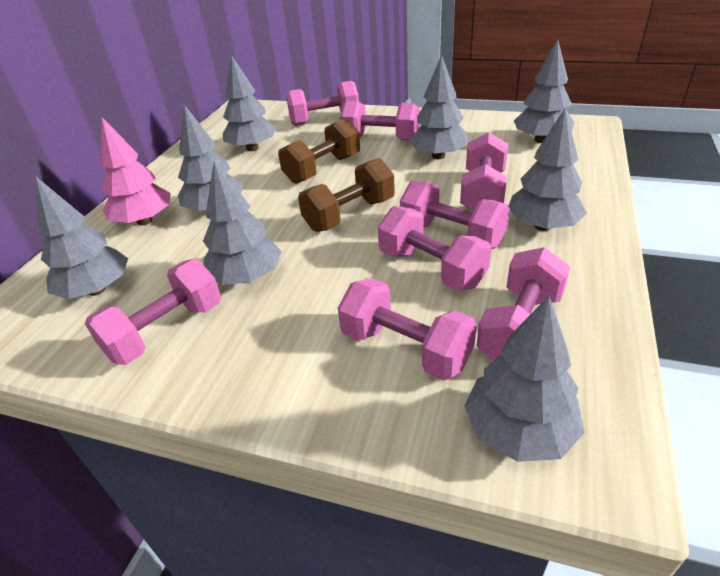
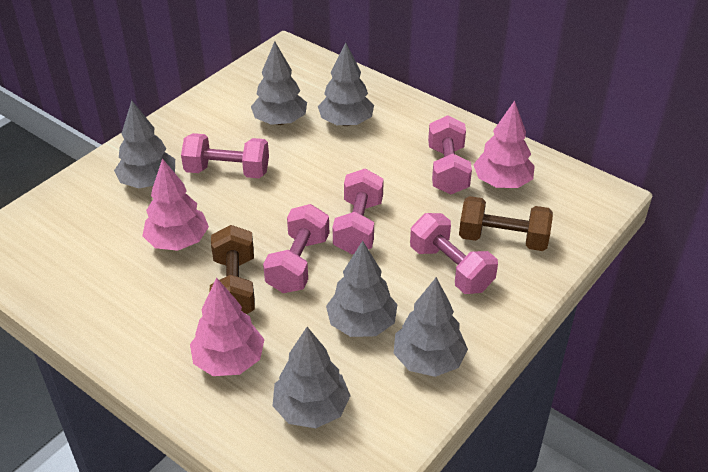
grey tree: [36,177,128,299] [178,105,243,211] [203,161,282,285] [223,56,277,151] [409,55,469,159] [464,296,585,462] [509,108,587,231] [514,39,575,143] = 8 -> [114,100,175,188] [251,41,307,125] [272,327,351,428] [318,42,374,126] [326,241,398,337] [394,277,468,377] = 6
pink dumbbell: [85,259,221,365] [286,81,359,126] [338,278,477,381] [340,101,420,141] [378,206,491,291] [400,180,510,249] [460,132,508,211] [476,247,570,361] = 8 -> [181,133,269,178] [263,204,329,293] [333,169,384,254] [410,213,498,294] [428,115,472,194] = 5
pink tree: [100,117,171,225] = 1 -> [142,158,209,251] [190,278,265,376] [473,101,535,188] = 3

